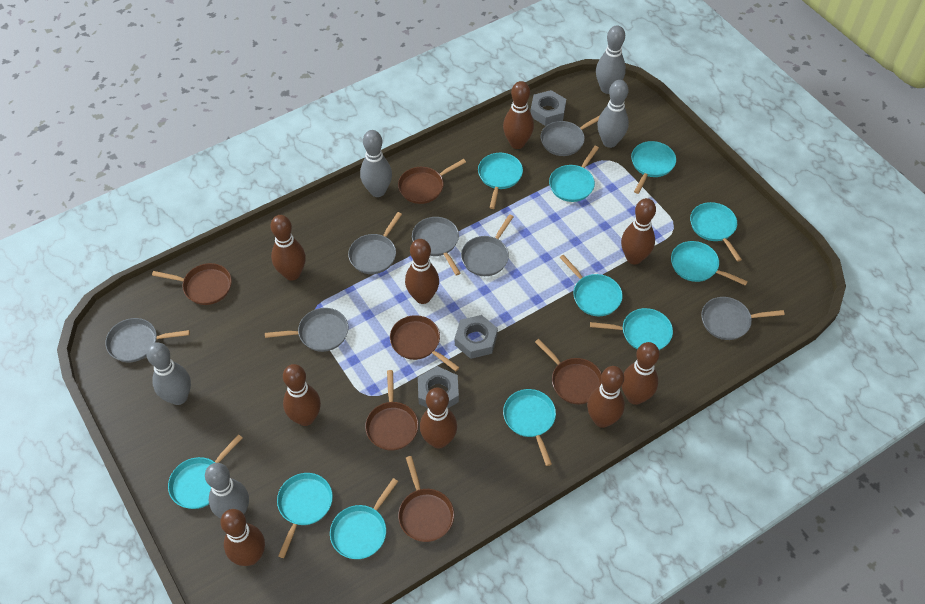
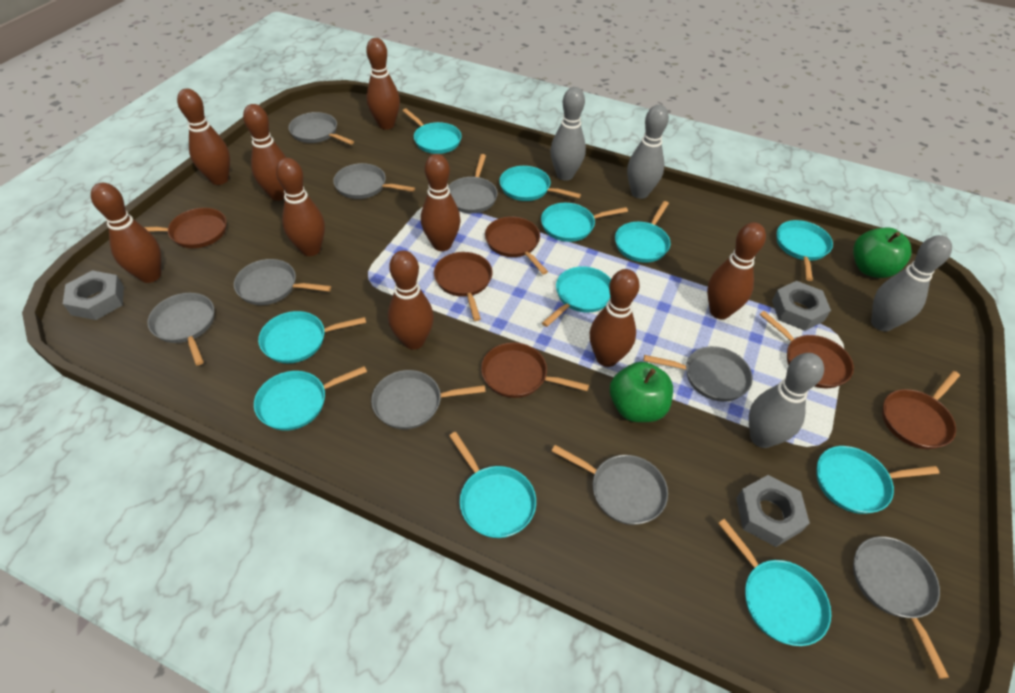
green apple: none = 0 -> [610,362,673,422] [853,228,912,278] = 2
grey bowling pin: [146,342,191,405] [205,463,249,519] [360,130,392,197] [596,25,626,94] [598,80,629,148] = 5 -> [550,87,586,181] [627,105,669,199] [749,353,824,448] [871,235,952,331] = 4
grey pan: [105,318,190,362] [265,308,348,352] [348,212,402,274] [412,217,461,275] [461,214,513,276] [541,115,600,156] [701,297,785,340] = 7 -> [147,293,214,366] [234,259,331,305] [289,112,354,145] [333,163,415,199] [371,370,486,429] [448,154,498,213] [551,445,668,525] [644,346,753,402] [853,536,949,679] = 9

